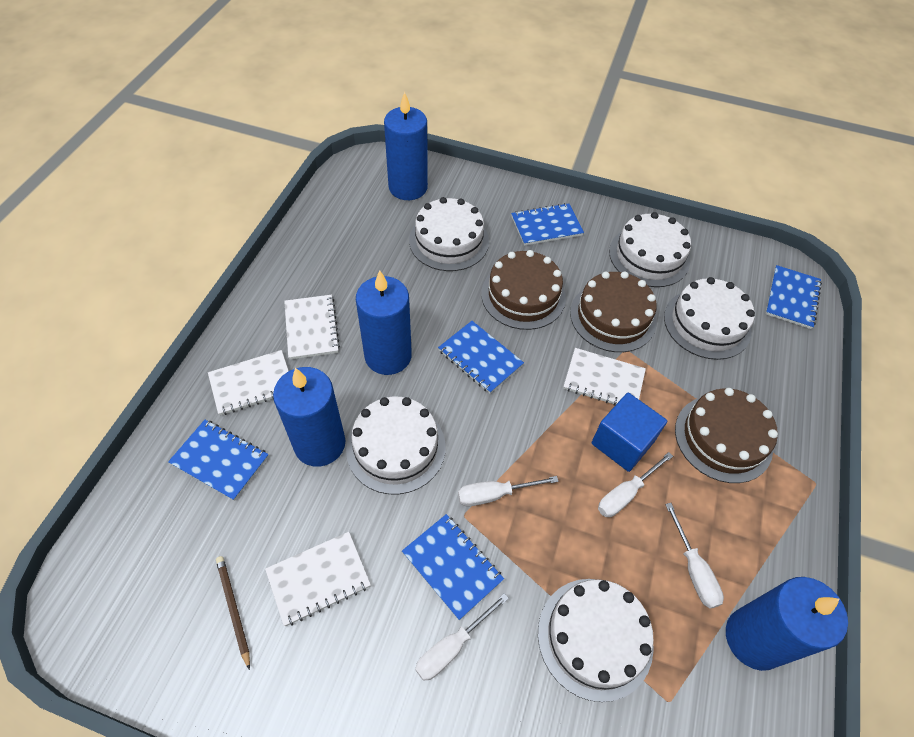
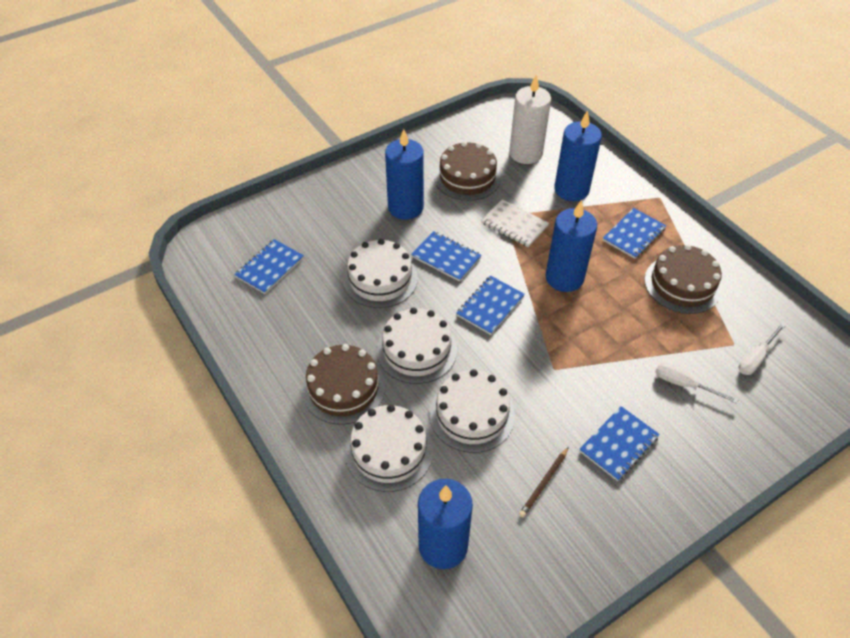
blue cube: [591,393,667,472] = 1 -> none = 0
white cake: [346,397,446,494] [409,197,489,271] [538,579,654,702] [609,212,691,287] [664,277,755,360] = 5 -> [343,239,418,308] [345,405,433,492] [377,307,457,384] [429,369,515,453] = 4
white candle: none = 0 -> [509,75,551,164] = 1
white notebook: [208,350,289,416] [265,532,371,626] [284,295,340,360] [563,348,646,406] = 4 -> [481,199,549,247] = 1
white screwdriver: [415,593,509,681] [458,476,559,507] [598,452,673,517] [665,503,724,609] = 4 -> [655,362,738,404] [739,323,786,375] = 2

